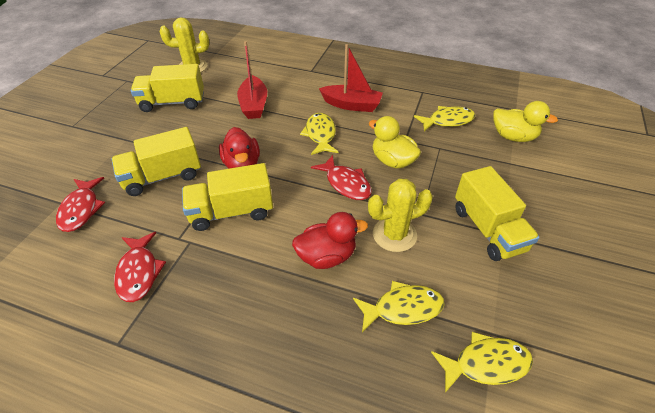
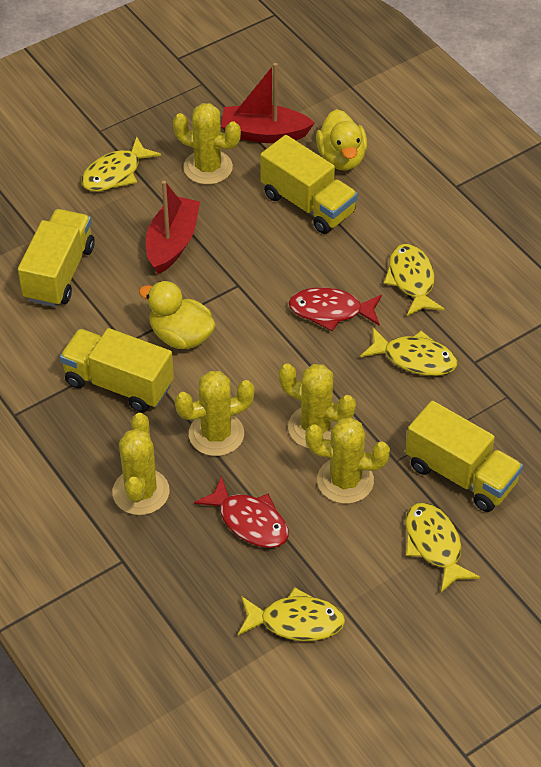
red duck: [219,127,260,169] [292,212,368,269] = 2 -> none = 0
red fish: [56,177,105,232] [114,232,166,302] [311,155,372,200] = 3 -> [194,476,289,548] [289,287,382,331] = 2
yellow cactus: [159,18,209,72] [368,178,433,252] = 2 -> [112,413,170,515] [173,103,241,185] [175,371,255,456] [279,363,356,448] [305,417,390,504] = 5
yellow fish: [300,113,339,155] [353,281,445,332] [414,106,476,132] [431,332,533,393] = 4 -> [81,137,161,192] [238,587,345,641] [360,328,457,376] [384,244,444,316] [405,503,480,592] = 5

